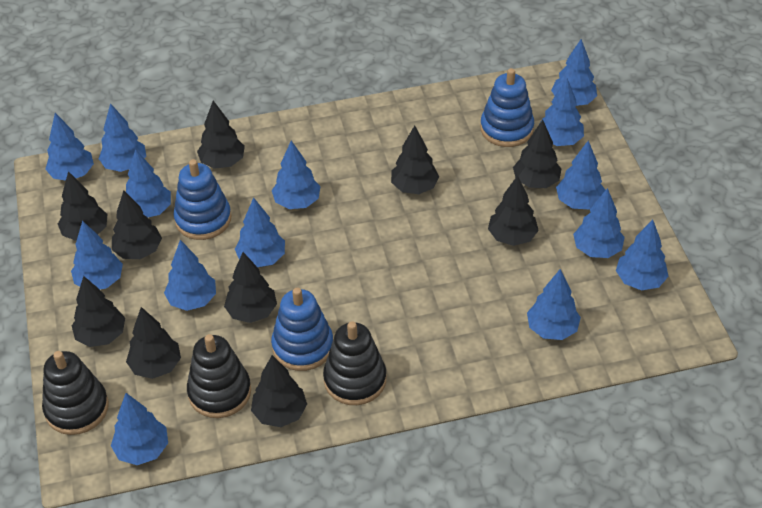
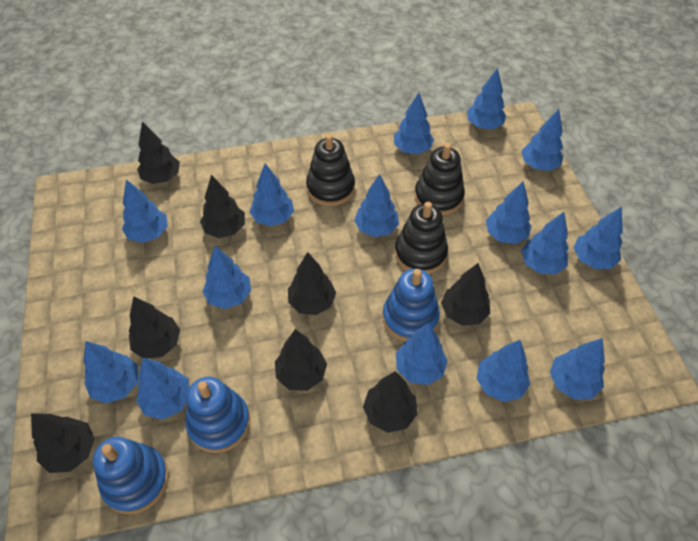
black tree: [58,171,107,241] [72,276,125,347] [112,190,162,259] [126,307,181,379] [197,101,245,169] [224,252,277,323] [251,355,307,427] [391,125,439,194] [488,175,539,246] [513,120,562,188] = 10 -> [31,413,95,473] [129,296,180,359] [137,121,180,184] [200,175,245,238] [275,329,327,391] [288,252,336,315] [363,371,418,433] [441,263,490,326] = 8
blue tree: [45,113,94,181] [71,220,123,289] [98,103,146,172] [111,393,168,465] [126,149,171,218] [164,240,216,311] [235,197,285,267] [272,141,321,209] [527,269,581,340] [540,78,584,146] [551,39,597,106] [556,141,605,210] [573,188,625,258] [616,220,669,290] = 14 -> [83,341,138,404] [122,180,168,243] [136,358,190,420] [202,246,251,309] [250,164,294,226] [354,174,399,237] [394,93,434,154] [396,323,448,385] [467,68,506,129] [476,340,530,402] [486,181,531,244] [521,212,569,274] [522,109,563,171] [550,338,605,400] [574,206,623,269] = 15

